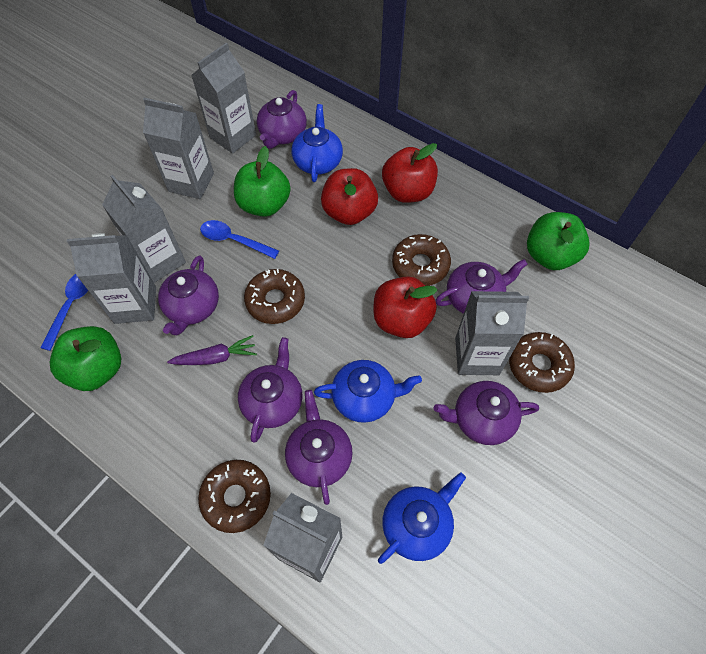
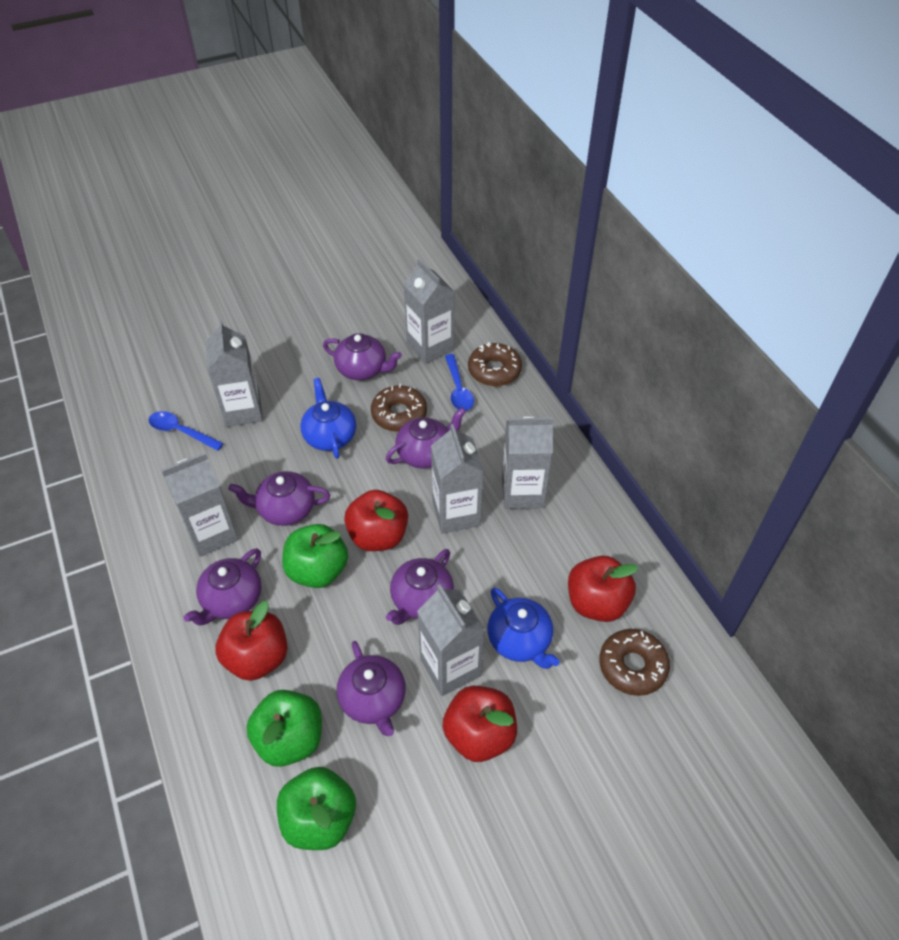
blue teapot: [292,104,343,182] [314,360,422,423] [378,473,466,564] = 3 -> [300,378,356,459] [487,588,559,669] = 2
brown donut: [198,460,271,533] [244,269,305,324] [392,234,451,286] [509,332,575,393] = 4 -> [371,384,427,432] [468,342,522,386] [599,629,670,696] = 3
purple carrot: [167,335,257,365] = 1 -> none = 0
red apple: [321,168,378,225] [373,276,438,338] [382,143,438,203] = 3 -> [215,601,288,681] [344,490,408,551] [443,686,517,762] [568,556,639,622] = 4

